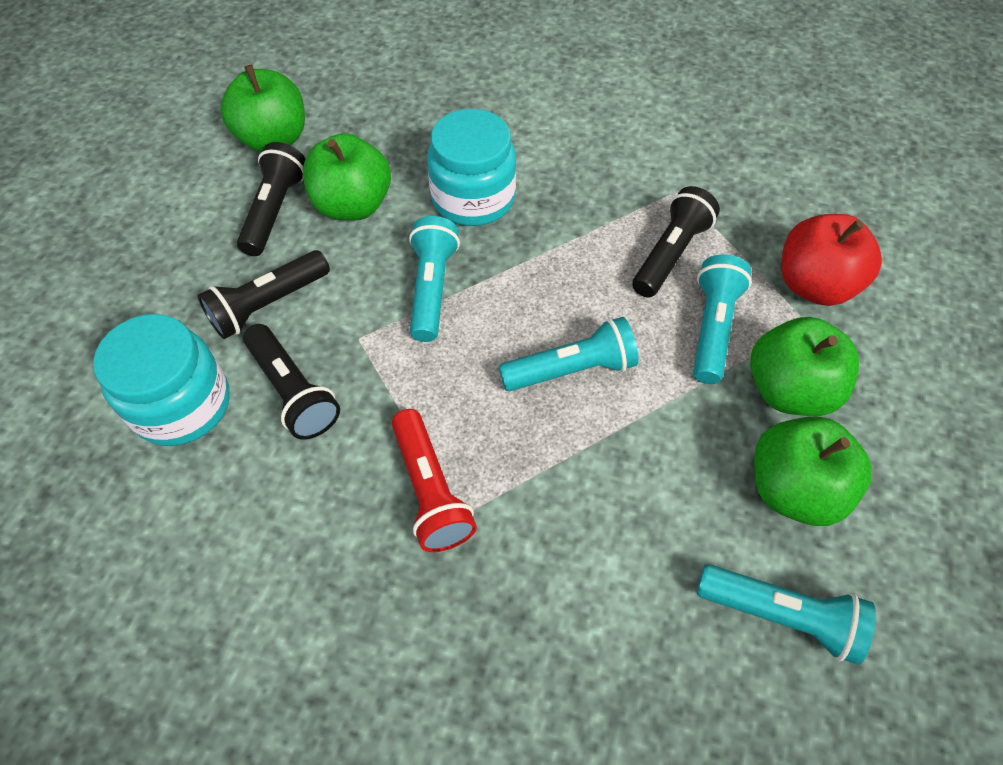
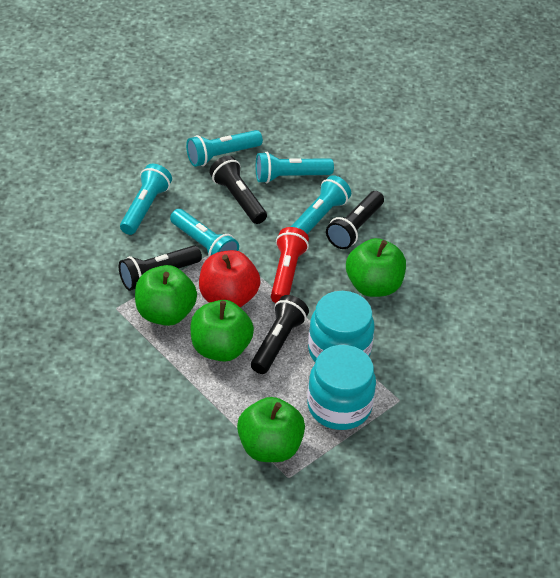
turquoise flashlight: [409,216,460,342] [499,317,639,391] [693,254,752,384] [697,564,876,665] = 4 -> [120,164,172,235] [170,209,239,257] [186,130,263,167] [256,152,334,183] [291,175,351,234] = 5

